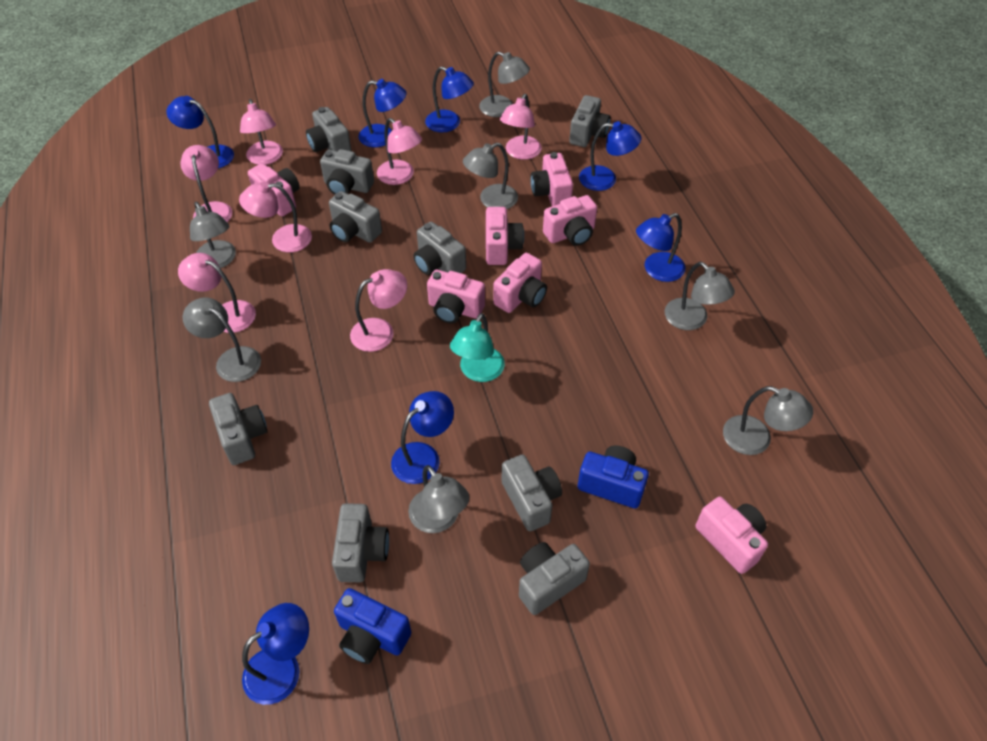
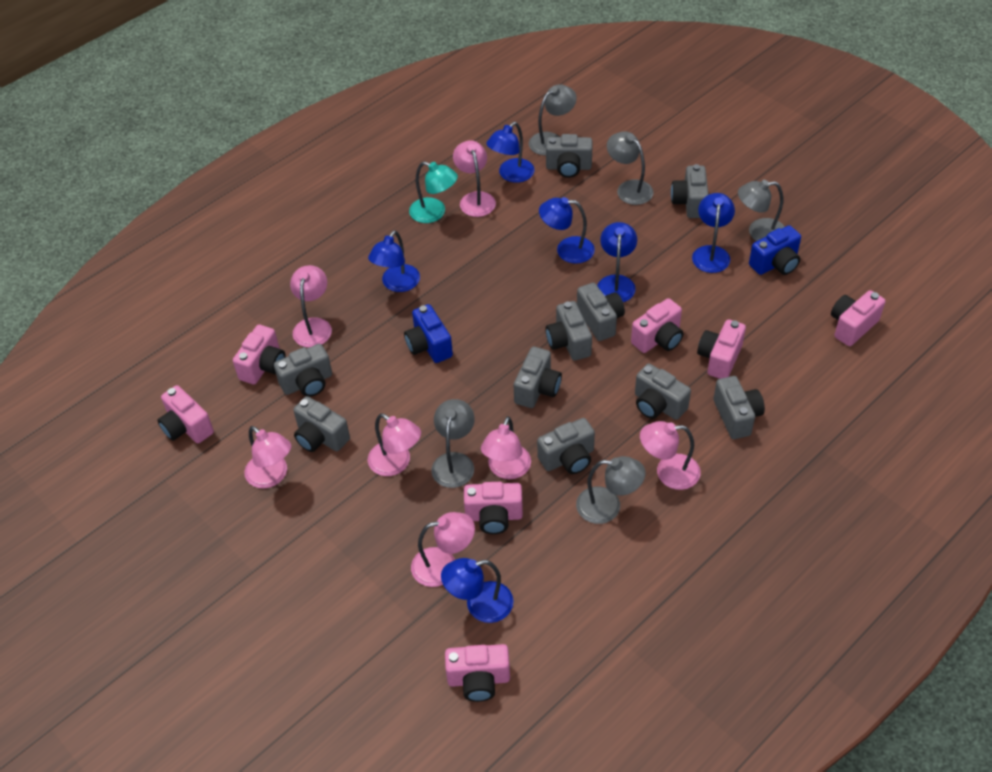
blue lamp: [167,96,234,168] [242,603,309,705] [358,79,407,147] [391,391,454,484] [425,66,474,132] [579,121,641,191] [636,213,685,282] = 7 -> [368,230,420,292] [441,558,513,623] [486,122,534,183] [539,197,595,264] [597,222,637,302] [692,193,735,273] = 6
grey camera: [209,393,267,465] [306,107,352,152] [320,149,374,195] [329,191,382,243] [332,503,389,583] [413,222,466,275] [502,455,562,531] [519,542,590,615] [569,95,611,147] = 9 -> [274,344,332,397] [293,396,350,452] [514,347,562,408] [537,418,595,474] [545,301,592,361] [546,134,592,178] [577,283,625,341] [635,363,691,420] [671,164,709,218] [713,376,765,439] = 10
grey lamp: [183,297,261,382] [190,201,236,268] [408,465,469,533] [463,143,518,209] [479,52,530,117] [665,262,735,330] [723,386,813,455] = 7 -> [431,399,475,488] [529,84,577,155] [576,456,646,524] [607,131,653,205] [738,180,785,241] = 5

